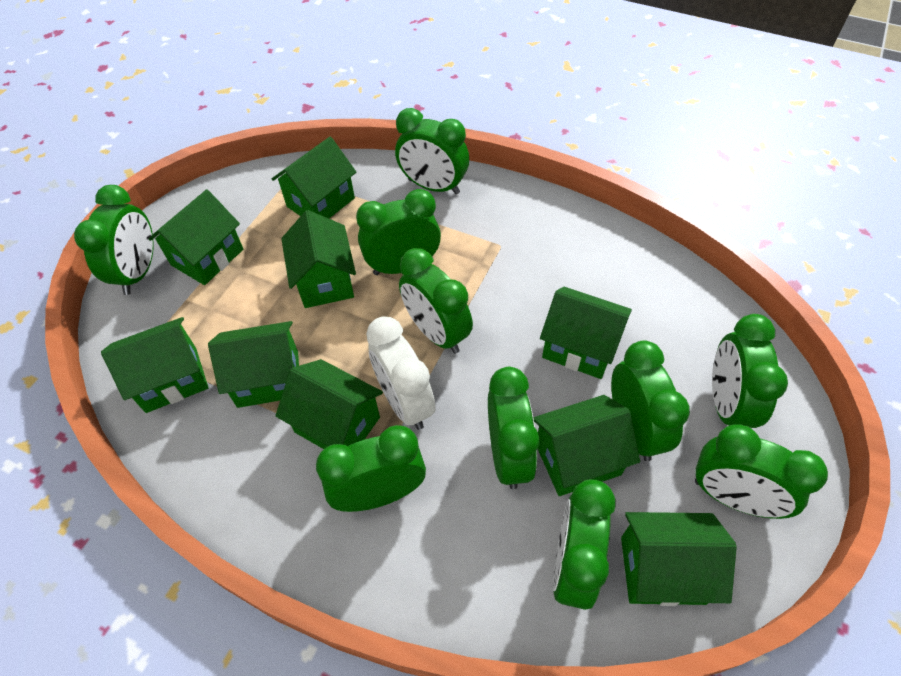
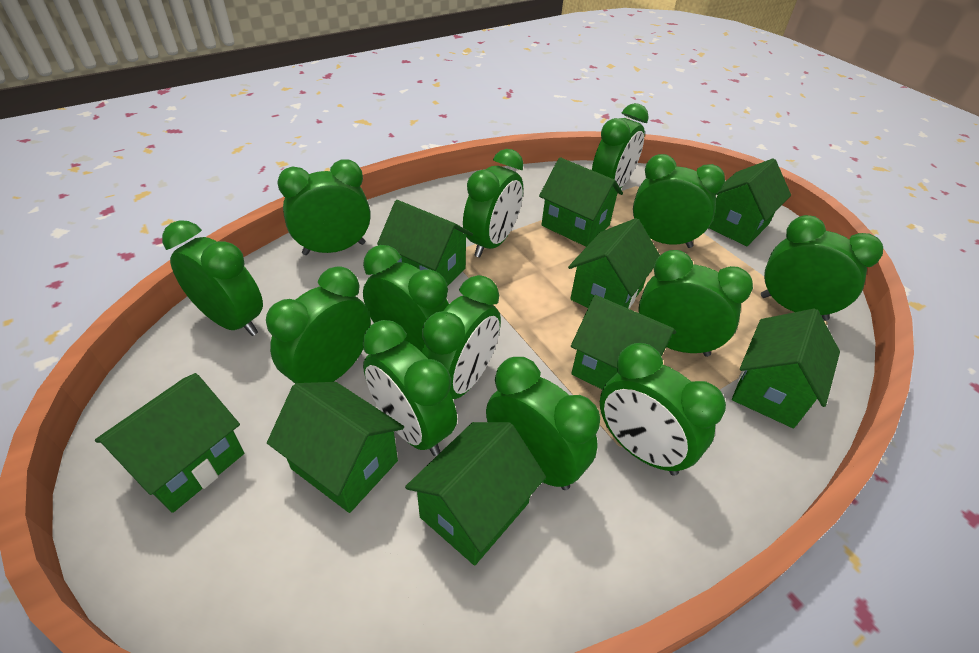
green clock: [74,185,154,295] [316,425,426,512] [356,189,441,275] [395,108,469,194] [399,248,473,354] [488,367,539,489] [553,479,616,610] [611,341,690,461] [695,424,828,519] [712,314,788,428] = 10 -> [162,220,263,336] [266,266,371,383] [278,159,371,255] [363,245,449,352] [363,320,457,456] [422,275,501,399] [463,149,524,258] [486,357,600,490] [592,103,649,188] [600,343,726,476] [633,154,725,248] [638,250,753,357] [761,215,883,321] = 13
white clock: [366,317,435,430] = 1 -> none = 0

